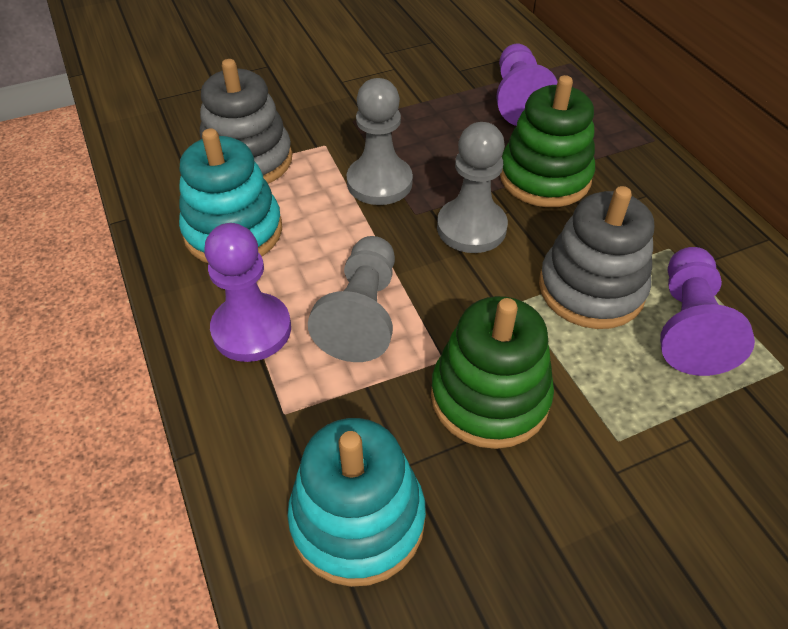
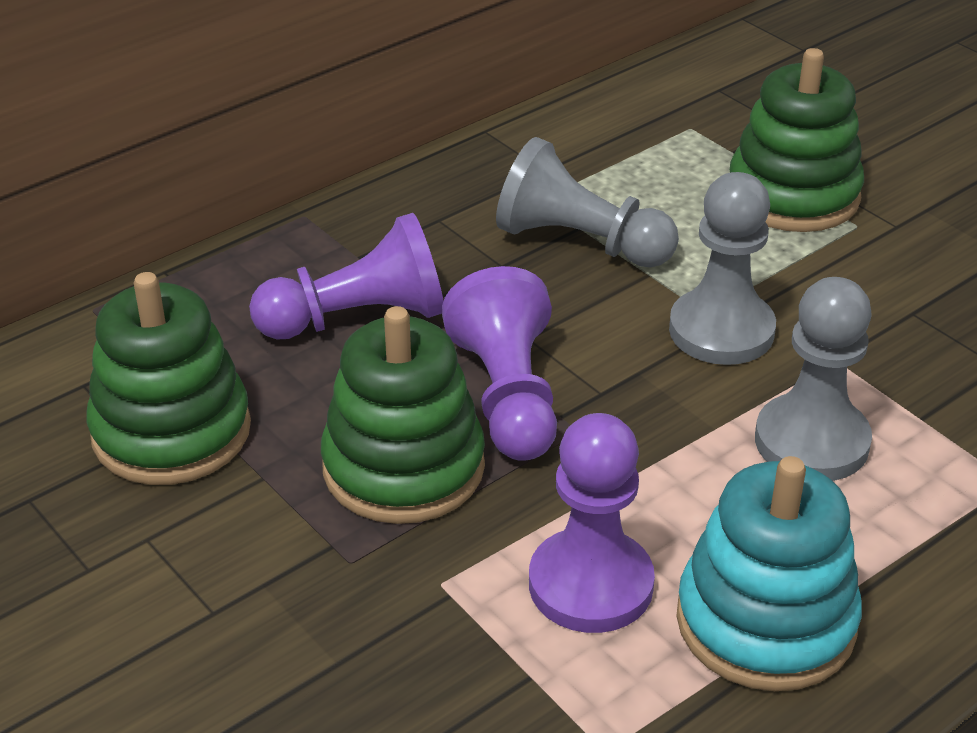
green stacking toy: [431,296,554,449] [500,75,595,207] = 2 -> [86,272,251,485] [321,306,485,524] [730,48,864,232] = 3
grey stacking toy: [200,59,292,184] [539,186,654,329] = 2 -> none = 0
turquoise stacking toy: [179,128,282,263] [287,418,426,587] = 2 -> [677,456,862,691] = 1

